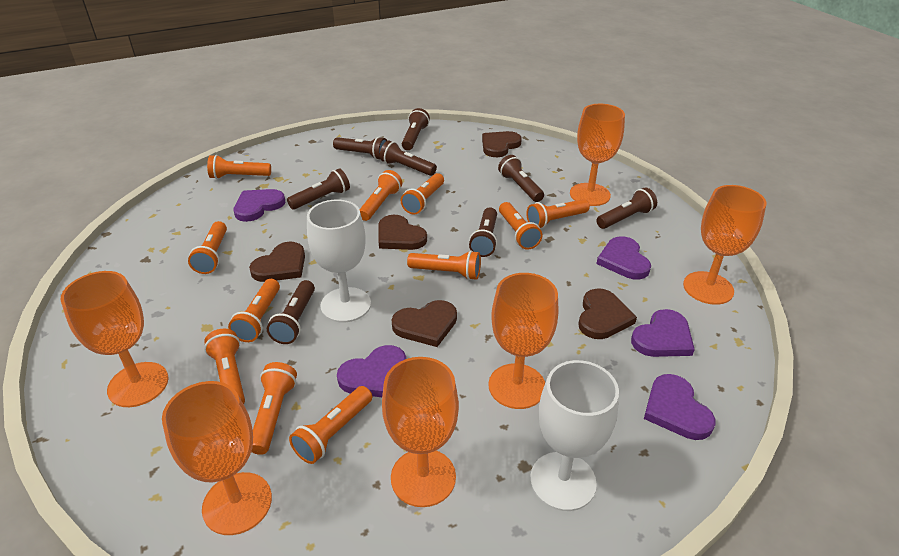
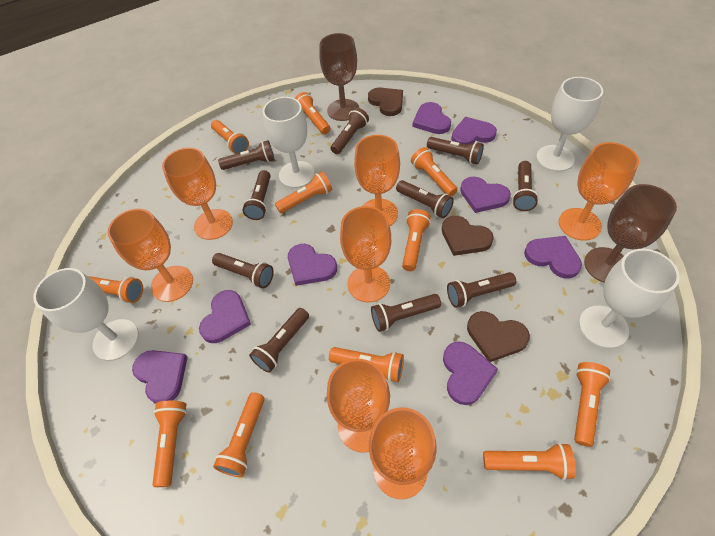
brown flashlight: [267,280,315,344] [287,168,350,210] [333,137,388,160] [380,140,437,176] [402,108,430,150] [469,207,497,257] [498,155,544,202] [596,188,657,229] = 8 -> [212,253,274,288] [218,140,275,170] [242,170,271,220] [249,308,309,373] [331,108,369,154] [371,294,441,332] [396,180,454,218] [427,137,484,165] [447,272,516,308] [512,161,538,211] = 10
brown goblet: none = 0 -> [320,33,359,121] [584,184,677,283] = 2
brown heart: [249,242,305,282] [379,215,427,250] [391,300,457,347] [482,131,522,157] [578,288,637,339] = 5 -> [368,88,403,116] [442,216,494,256] [467,311,530,362] = 3
orange goblet: [61,271,169,407] [162,381,272,535] [382,357,459,507] [488,273,558,409] [570,104,625,206] [683,185,767,305] = 6 -> [107,209,193,302] [162,148,233,240] [327,359,390,453] [340,206,391,302] [354,135,400,226] [369,408,437,499] [559,142,639,241] = 7
purple heart: [234,189,285,222] [337,345,406,397] [596,236,651,280] [631,309,695,357] [644,374,715,440] = 5 -> [132,350,188,404] [199,290,251,343] [288,244,337,286] [412,102,451,134] [443,342,498,405] [451,117,497,145] [460,176,511,213] [524,236,582,279] = 8
white goblet: [307,200,371,322] [530,360,619,511] = 2 -> [33,268,139,361] [263,97,315,188] [536,77,603,172] [579,249,680,349] = 4

